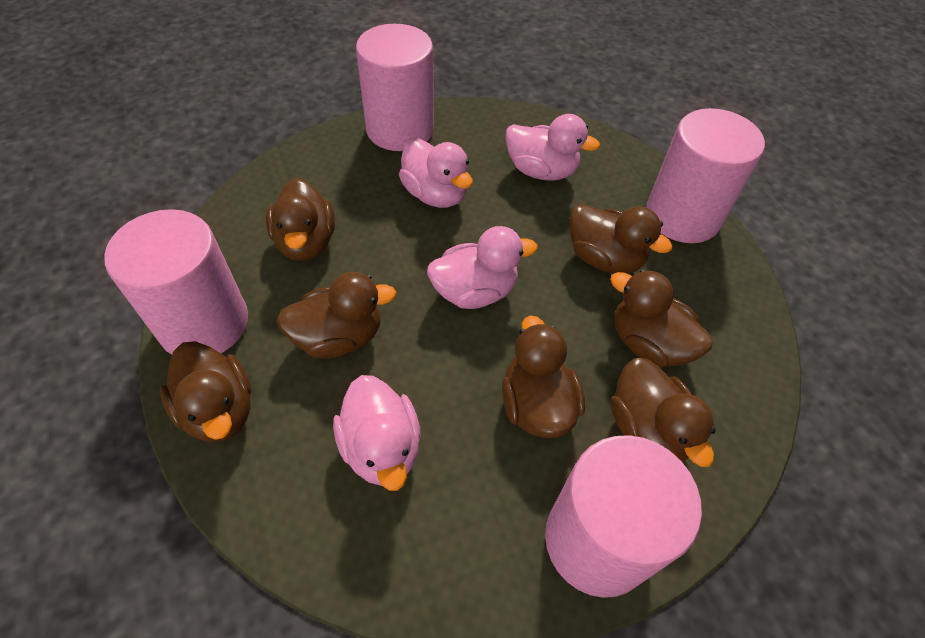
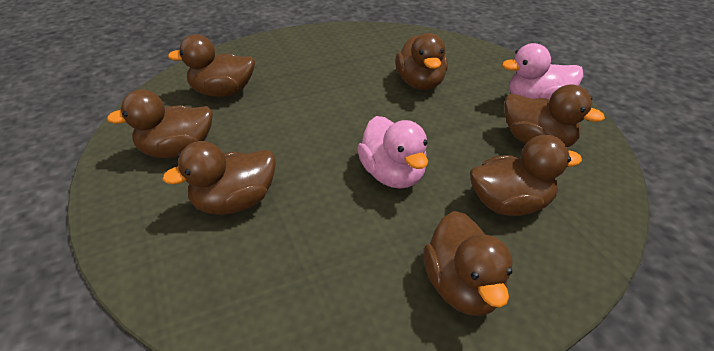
pink cylinder: [104,209,248,354] [356,24,434,151] [545,435,702,598] [646,108,765,243] = 4 -> none = 0
pink duck: [333,375,421,491] [399,138,473,208] [427,226,538,309] [505,114,600,181] = 4 -> [357,116,428,189] [502,43,584,99] = 2

